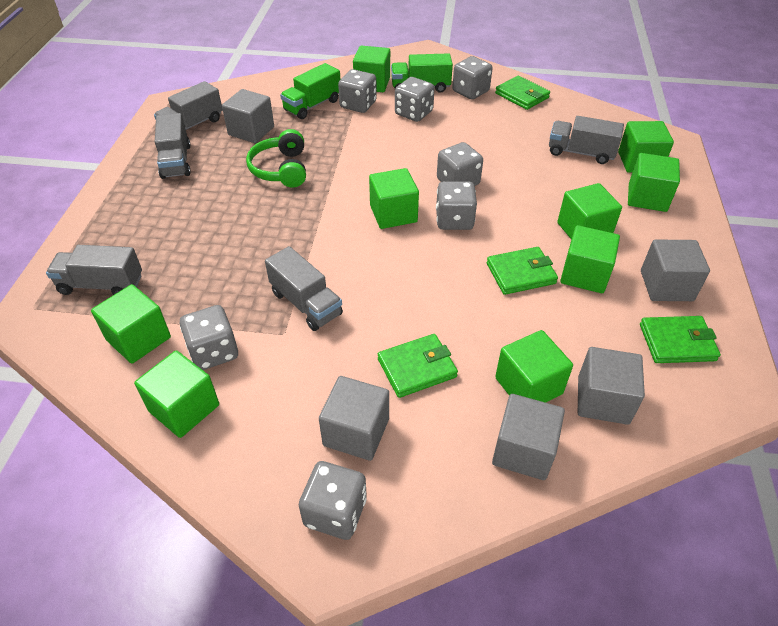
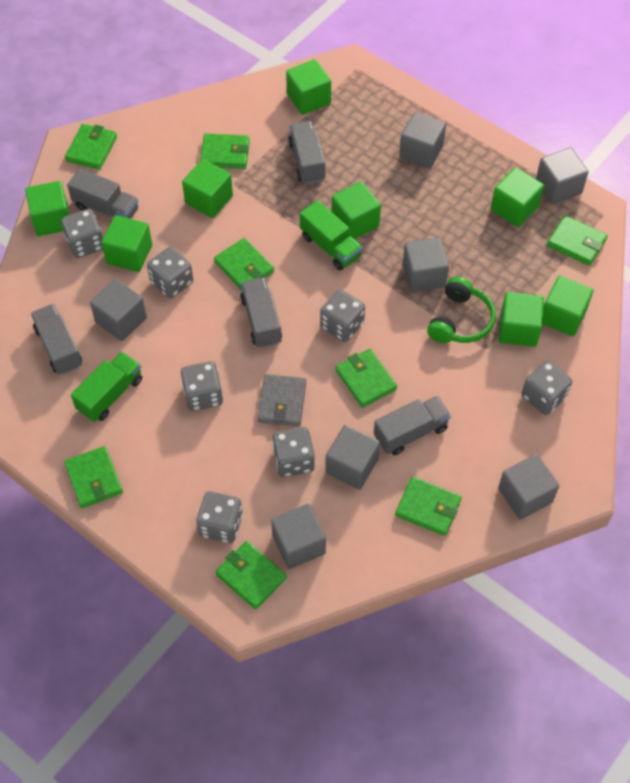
green cube: [91,284,171,364] [134,350,219,438] [353,46,390,92] [369,168,419,229] [495,330,573,403] [557,183,622,240] [560,225,620,293] [618,121,674,173] [628,153,680,212] = 9 -> [25,181,70,236] [101,215,152,272] [182,159,233,218] [286,59,331,115] [331,181,381,239] [491,167,544,227] [499,292,544,347] [543,276,594,336] = 8
green wallet: [378,334,458,398] [487,247,558,295] [495,76,550,110] [640,316,721,363] = 4 -> [64,446,123,508] [65,124,117,170] [200,133,250,169] [214,238,274,290] [216,541,287,610] [335,349,397,408] [395,477,462,536] [547,215,607,266] = 8
grey cube: [222,89,274,143] [319,376,389,461] [492,394,565,480] [578,347,645,425] [641,240,710,301] = 5 -> [90,279,147,341] [271,504,326,569] [325,425,380,490] [399,112,446,168] [403,237,449,292] [498,454,559,520] [536,147,589,204] = 7
grey wallet: none = 0 -> [258,374,306,427] = 1

